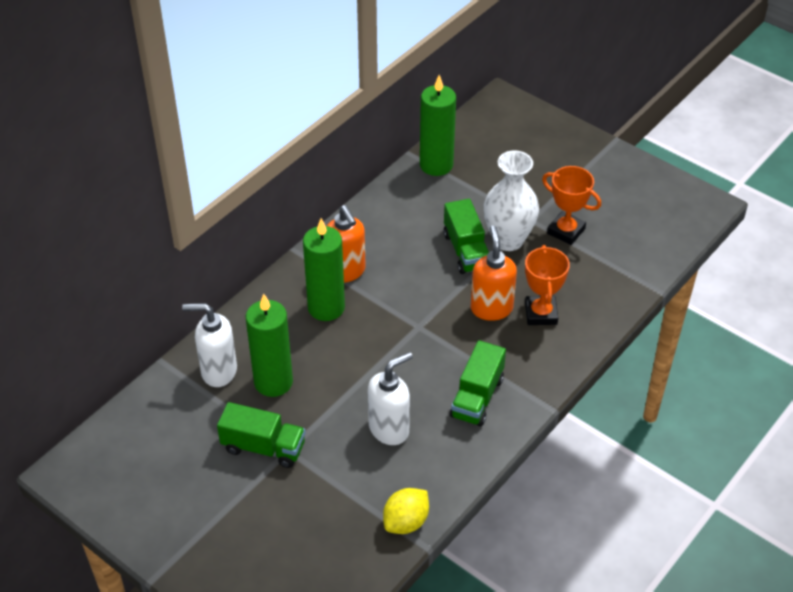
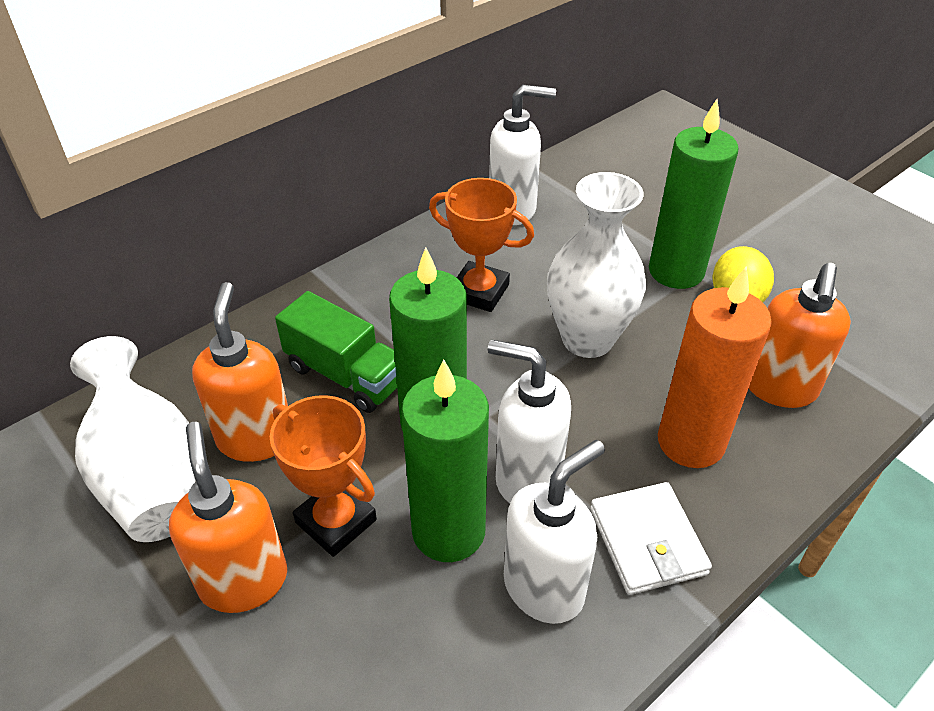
green truck: [217,402,305,468] [444,199,489,274] [450,340,506,427] = 3 -> [275,291,397,413] = 1
orange candle: none = 0 -> [658,266,772,468] = 1
orange soap dispenser: [327,205,366,283] [471,225,517,321] = 2 -> [169,422,287,613] [192,282,288,462] [749,263,851,408] = 3
white soap dispenser: [182,303,237,387] [368,352,413,445] = 2 -> [488,340,571,503] [489,85,556,225] [504,440,605,624] = 3
white vase: [484,151,539,251] = 1 -> [70,336,195,542] [547,172,646,358] = 2
white wallet: none = 0 -> [590,482,712,595] = 1

